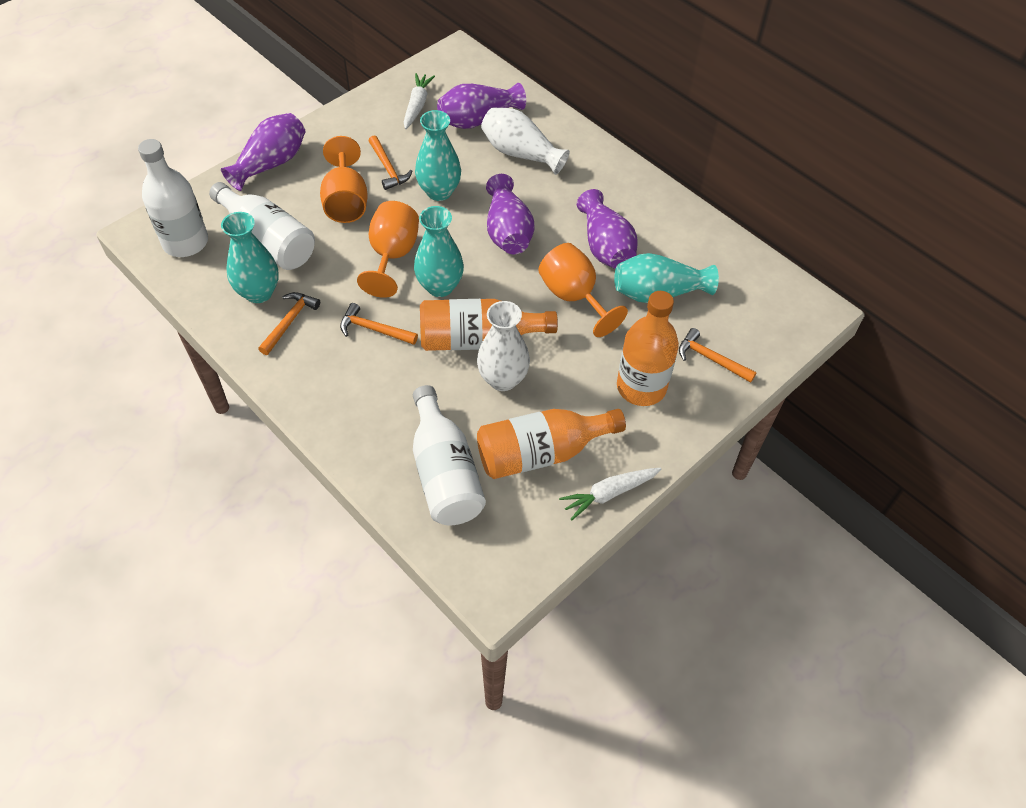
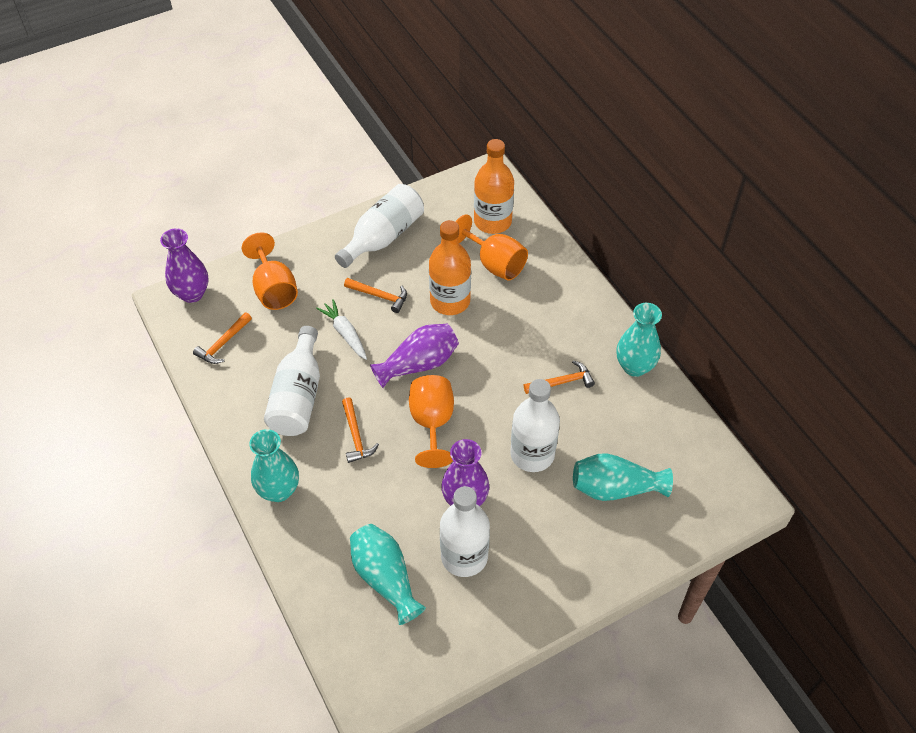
orange bottle: [420,299,558,351] [477,409,626,479] [617,291,679,406] = 3 -> [429,220,471,315] [474,139,514,234] = 2
purple vase: [221,113,305,191] [437,83,526,129] [486,174,534,254] [577,189,637,269] = 4 -> [160,228,209,303] [370,324,459,388] [441,439,489,506] = 3
white bottle: [138,139,208,257] [209,182,315,270] [413,385,486,525] = 3 -> [264,326,320,436] [335,184,424,268] [440,486,490,577] [510,379,560,472] = 4
white carrot: [404,73,435,129] [559,468,662,520] = 2 -> [316,299,367,360] = 1
white vase: [477,301,530,391] [481,107,570,175] = 2 -> none = 0

